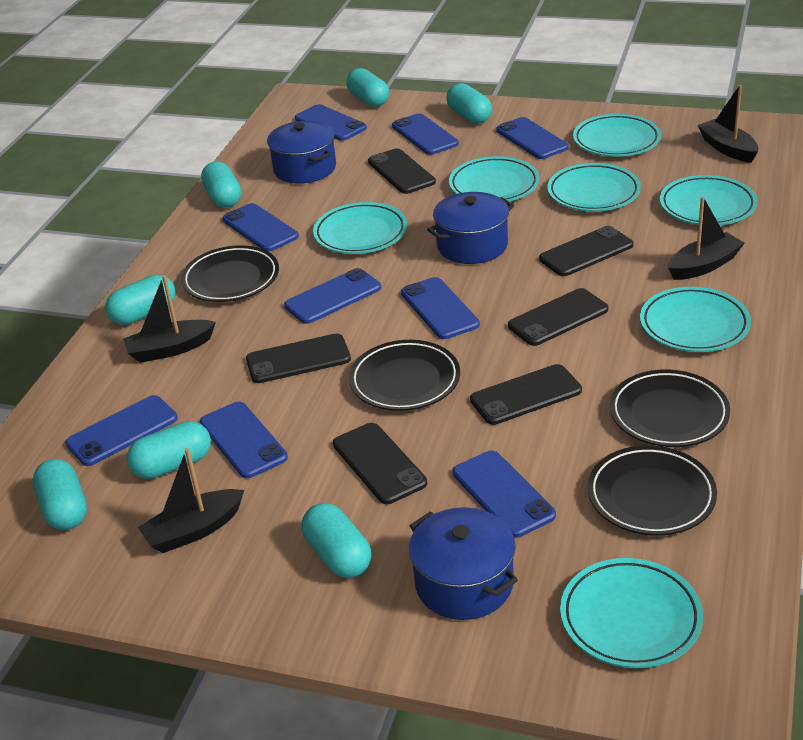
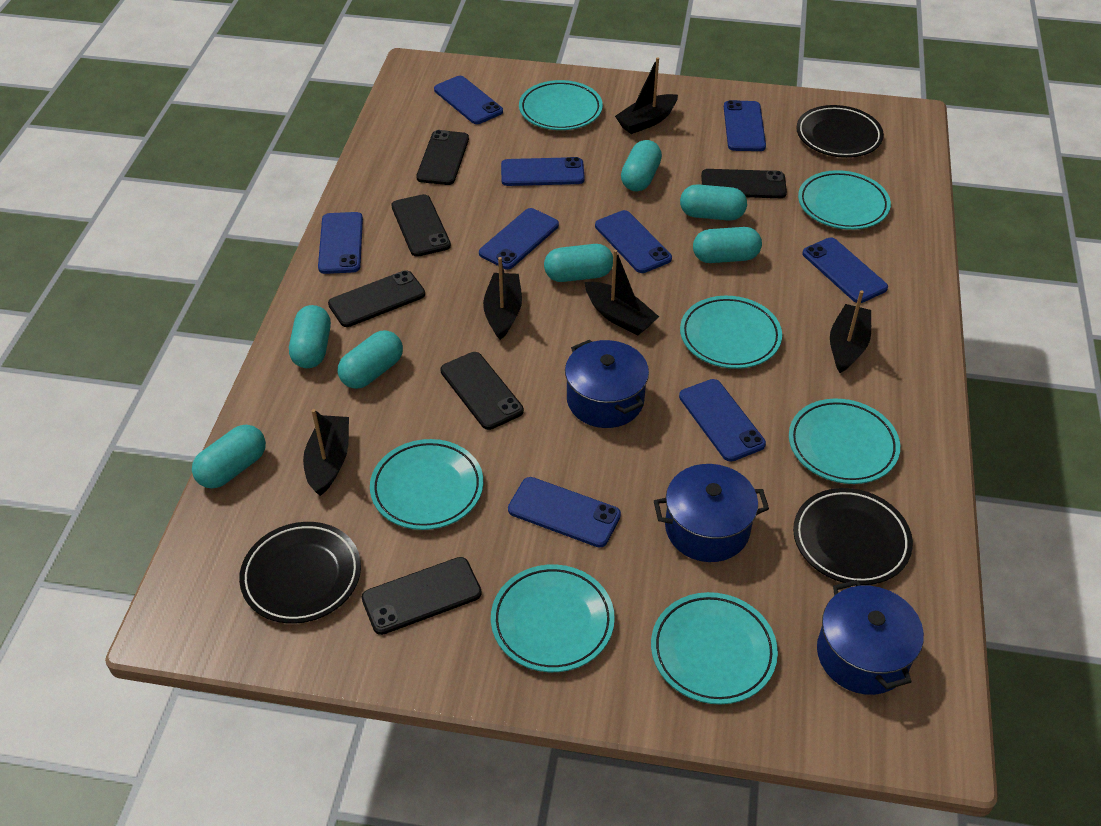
black boat: [123,275,216,363] [138,448,244,553] [668,197,745,280] [698,85,759,163] = 4 -> [303,409,349,496] [483,257,522,340] [585,250,659,335] [615,57,678,134] [830,290,871,373] = 5
black plate: [181,245,279,302] [349,340,460,411] [588,446,717,536] [610,370,730,447] = 4 -> [239,522,361,624] [793,488,913,585] [796,105,884,158] = 3

